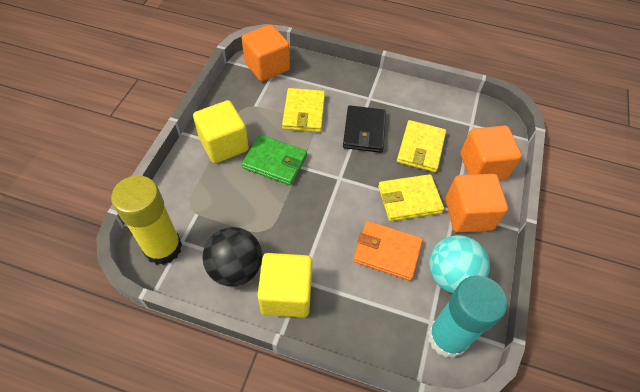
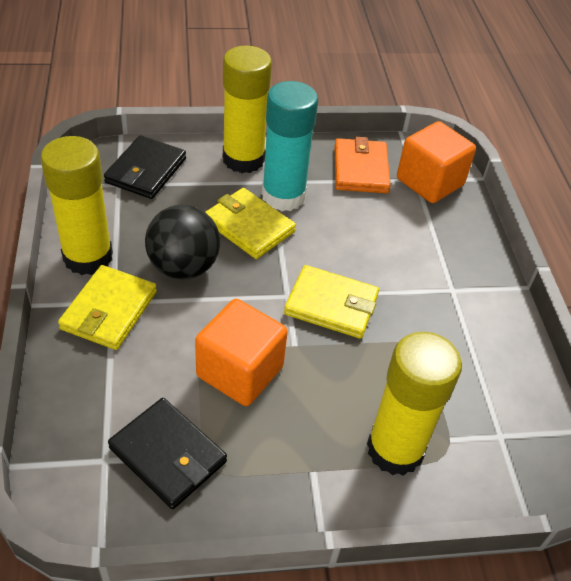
black wallet: [343,105,386,153] = 1 -> [104,135,186,199] [108,398,227,509] = 2
green wallet: [242,135,307,185] = 1 -> none = 0
orange cube: [242,24,290,81] [446,174,508,233] [460,126,522,180] = 3 -> [195,299,288,406] [397,121,476,203] = 2
turquoise ball: [429,235,490,293] = 1 -> none = 0
yellow cube: [193,100,249,163] [257,253,313,318] = 2 -> none = 0
yellow glue stick: [111,175,182,265] = 1 -> [41,136,113,275] [223,46,272,173] [367,332,462,476] = 3

